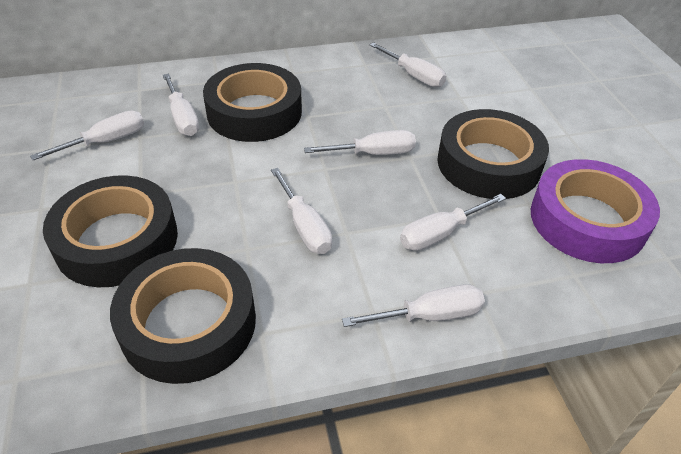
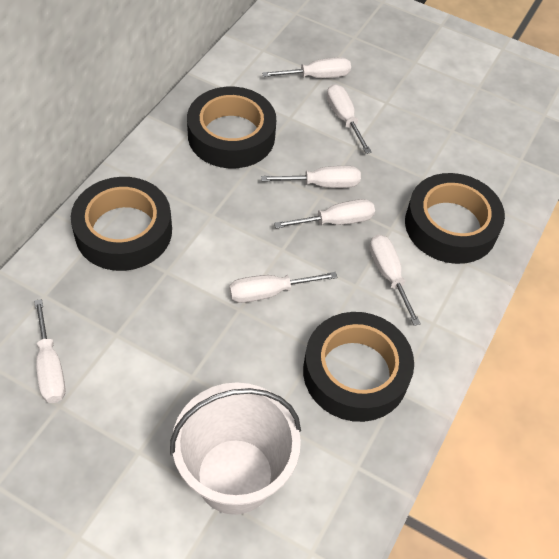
purple tape: [531,159,660,263] = 1 -> none = 0
white bucket: none = 0 -> [170,382,301,515] = 1

